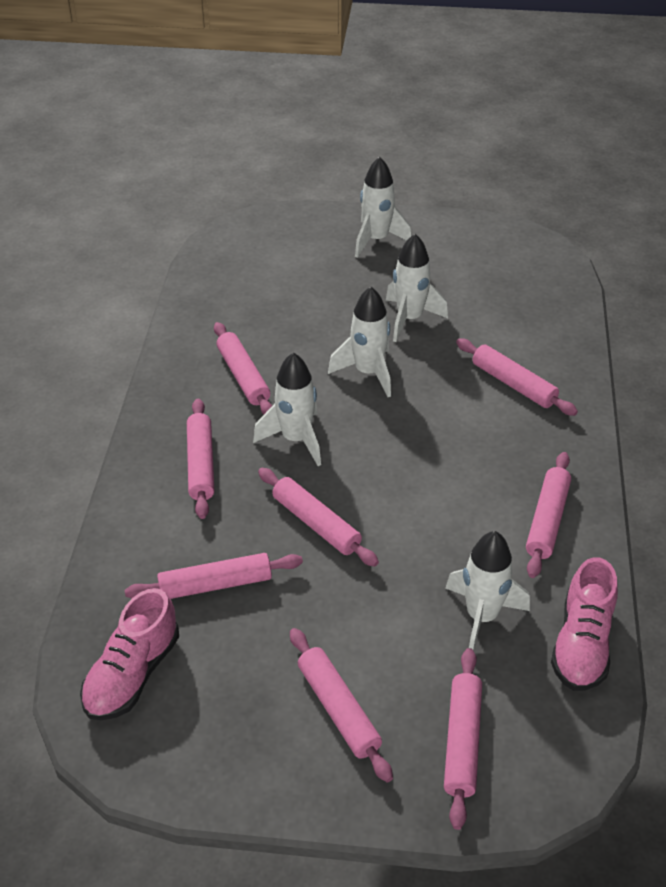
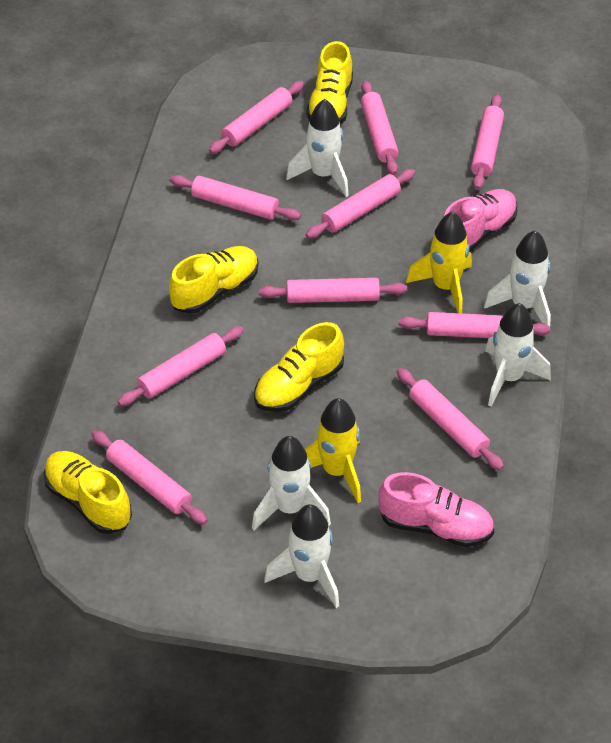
pink rolling pin: [125,553,303,599] [187,399,214,519] [214,322,272,414] [258,468,379,567] [290,628,393,783] [444,648,482,830] [456,338,578,416] [526,452,571,578] = 8 -> [92,430,208,525] [118,326,244,406] [170,175,301,220] [209,81,304,154] [259,278,407,303] [306,169,416,238] [361,81,399,175] [397,368,504,470] [399,312,550,338] [471,94,504,190] = 10
yellow rocket: none = 0 -> [305,398,361,503] [406,211,472,313] = 2
yellow shoe: none = 0 -> [44,451,132,534] [169,246,259,314] [254,322,344,412] [306,41,353,124] = 4

